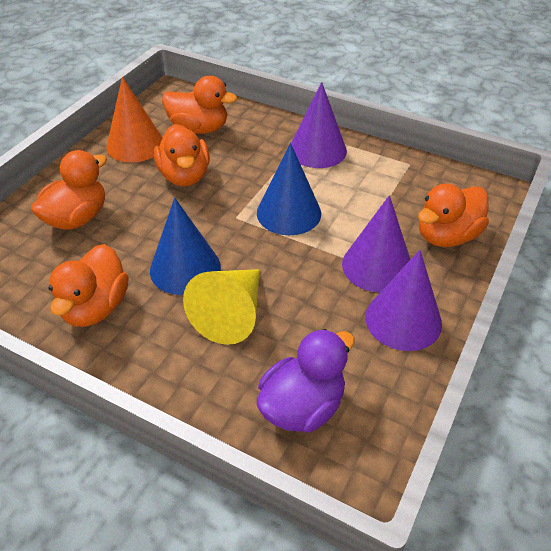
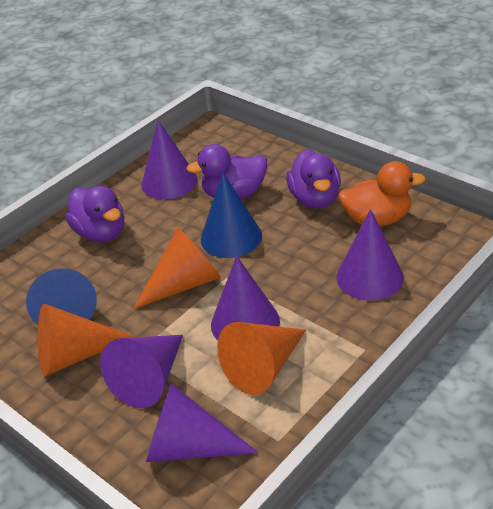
orange cone: [106,77,163,162] = 1 -> [37,304,135,376] [133,227,221,309] [217,322,306,395] = 3
orange duck: [31,150,107,230] [49,244,129,327] [154,124,210,186] [162,76,237,134] [418,184,489,247] = 5 -> [338,161,426,226] = 1
purple cone: [291,82,347,168] [342,195,410,293] [365,250,442,351] = 3 -> [100,335,183,408] [141,120,197,199] [146,383,259,462] [211,256,280,340] [337,209,404,300] = 5
purple duck: [257,329,355,433] = 1 -> [66,186,124,242] [186,144,267,199] [286,149,341,209] = 3
yellow cone: [183,269,260,345] = 1 -> none = 0

